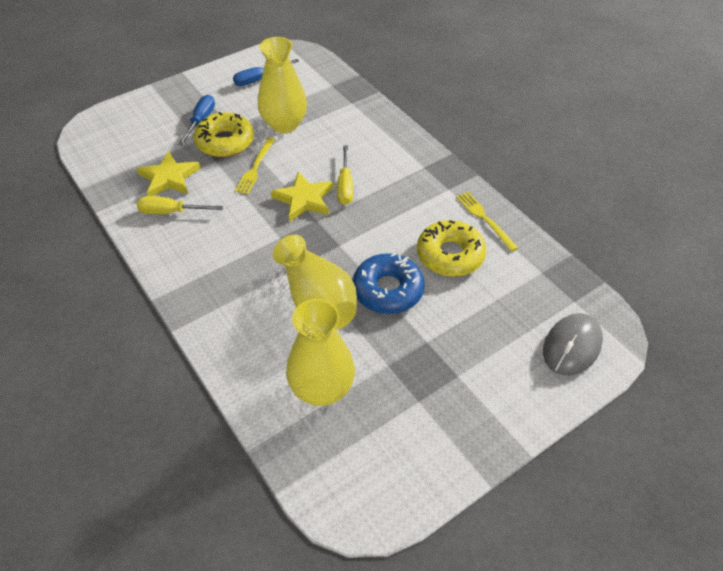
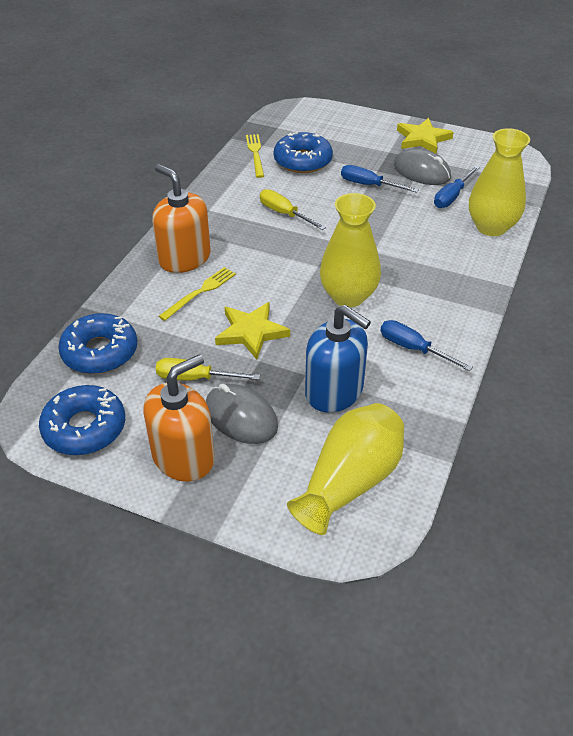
blue donut: [353,253,425,314] = 1 -> [39,385,125,455] [58,313,137,374] [274,132,333,173] = 3
blue screwdriver: [178,95,215,146] [233,59,299,86] = 2 -> [341,165,419,193] [380,320,473,371] [434,166,480,208] = 3
blue soap dispenser: none = 0 -> [305,305,371,413] = 1
grey mouse: [543,313,603,376] = 1 -> [206,384,278,444] [394,148,451,185] = 2
orange soap dispenser: none = 0 -> [143,354,215,482] [152,164,211,273] = 2
yellow donut: [194,112,254,157] [417,220,486,277] = 2 -> none = 0

